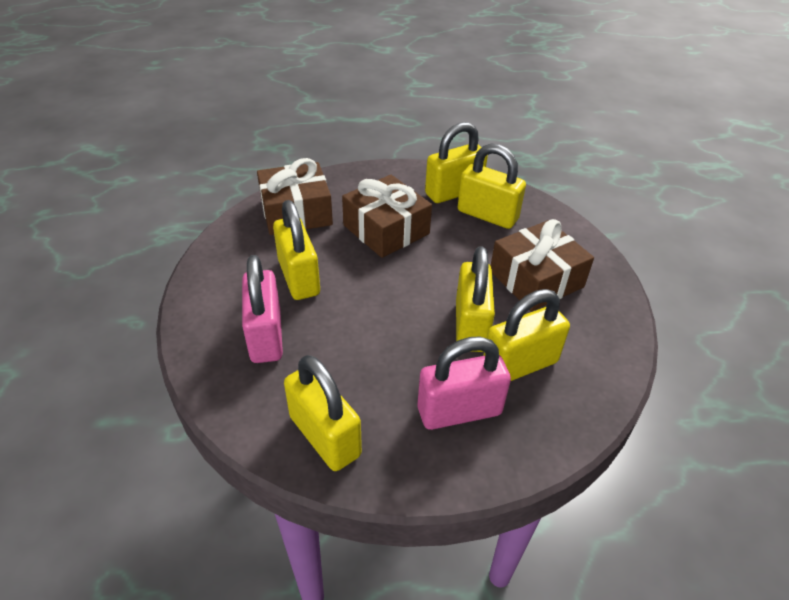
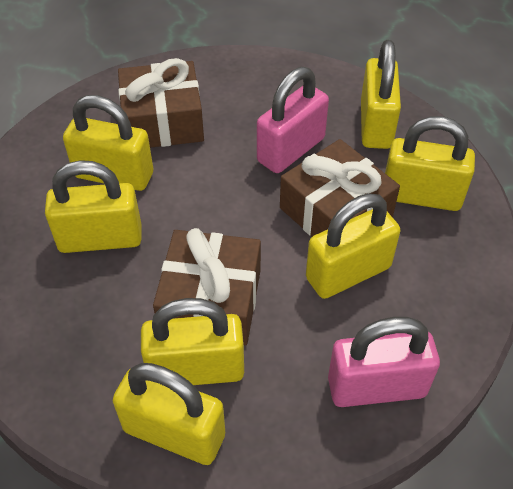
yellow padlock: [273,200,320,300] [284,355,362,471] [425,122,488,203] [456,246,495,352] [458,144,526,229] [483,289,570,381] = 6 -> [45,160,142,253] [63,95,153,191] [113,363,225,465] [141,298,244,385] [306,193,400,299] [361,40,401,149] [385,116,475,211] = 7

